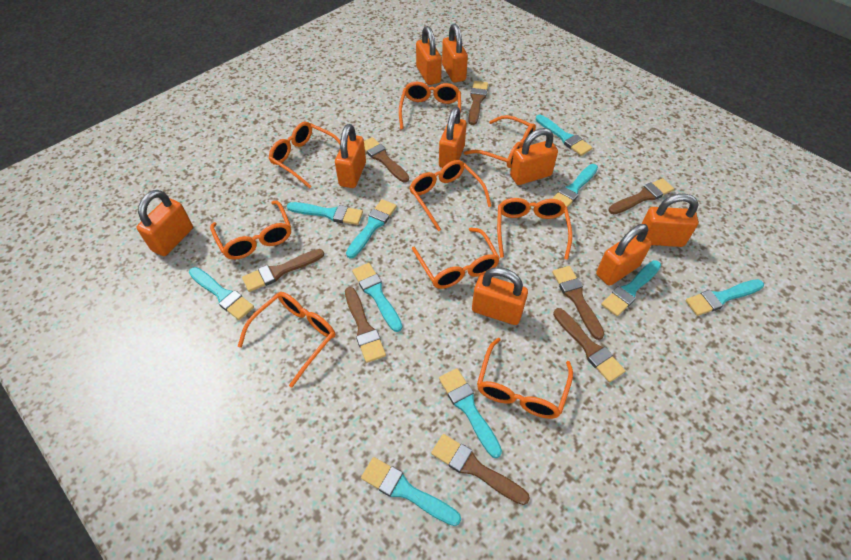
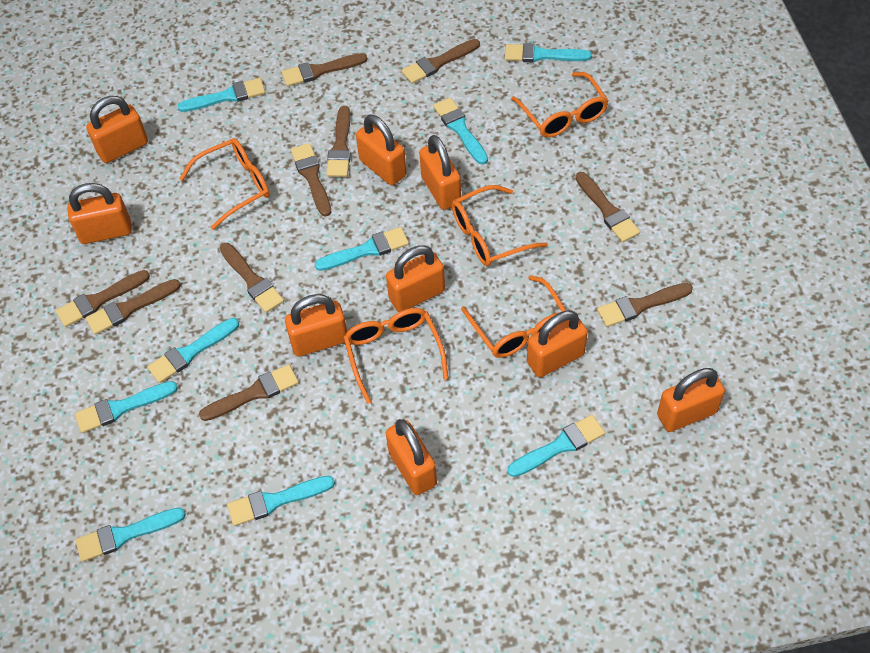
brown brush: [242,249,324,292] [345,287,386,363] [364,137,409,183] [431,434,530,505] [468,81,488,125] [552,266,605,340] [553,308,625,382] [609,178,674,214] = 8 -> [56,270,150,327] [86,279,181,335] [199,364,299,421] [220,243,284,313] [282,53,367,86] [291,143,331,217] [326,106,351,177] [401,39,480,84] [575,172,640,242] [597,283,693,327] = 10
orange glasses: [210,201,291,260] [238,292,335,387] [268,122,340,188] [399,82,461,129] [410,160,491,231] [412,228,500,289] [463,115,536,168] [477,338,573,419] [497,198,572,260] = 9 -> [179,138,270,230] [344,308,448,404] [452,185,548,266] [461,275,566,358] [511,72,608,138] = 5
turquoise brush: [189,267,254,320] [287,202,363,225] [346,199,397,258] [352,263,402,332] [361,457,461,526] [439,368,502,458] [536,115,592,156] [552,164,598,207] [601,260,661,316] [685,279,764,316] = 10 -> [75,381,178,433] [76,507,186,562] [147,318,239,383] [177,78,265,112] [227,476,335,526] [315,227,409,271] [433,97,488,165] [505,43,592,62] [507,415,605,477] = 9

